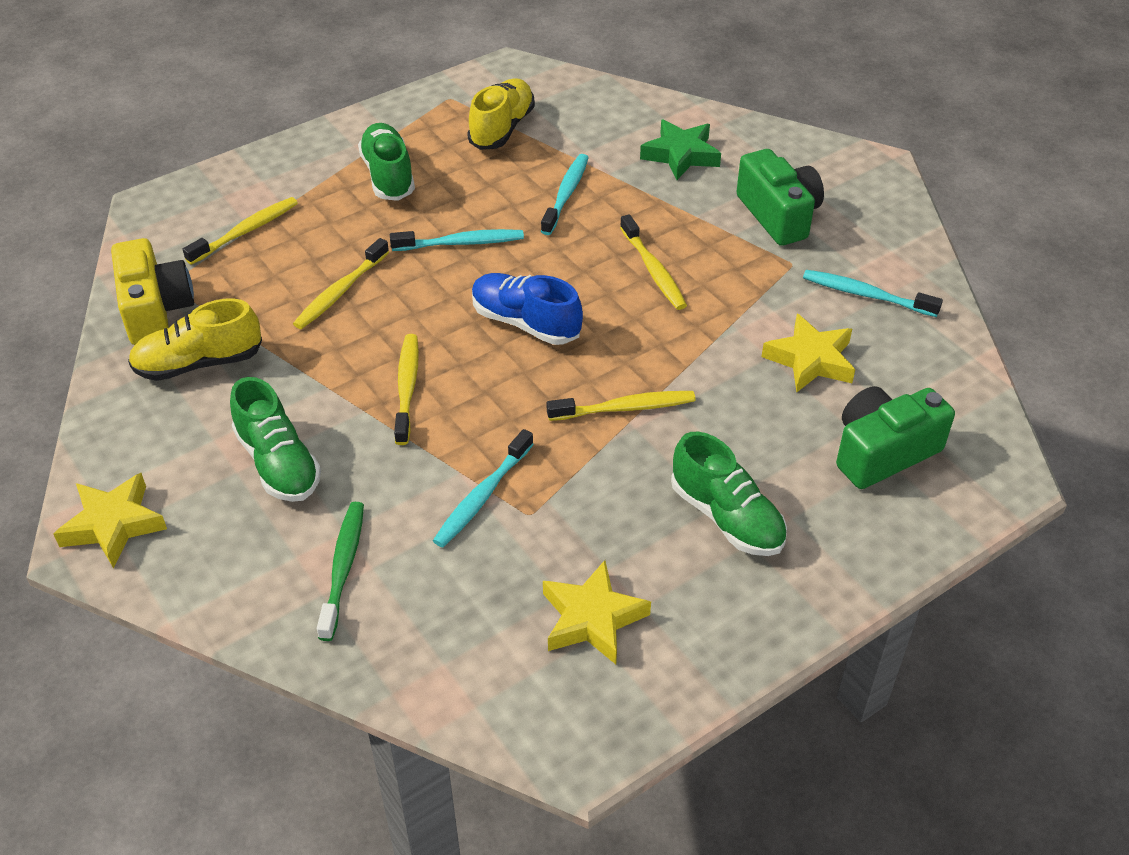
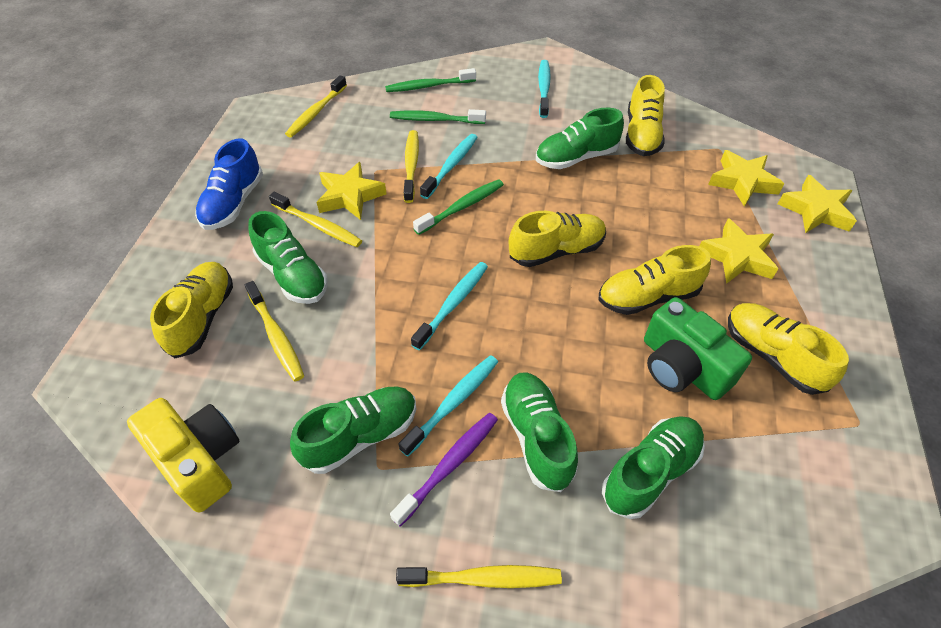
green camera: [736,149,824,246] [836,386,955,489] = 2 -> [644,297,752,400] = 1
green shoe: [230,377,321,502] [358,123,415,201] [671,432,787,556] = 3 -> [248,211,328,304] [290,387,416,474] [501,373,578,492] [536,108,624,169] [602,416,705,519] = 5
green star: [640,119,721,180] = 1 -> none = 0
green toothbrush: [317,502,364,641] = 1 -> [385,68,476,92] [390,109,486,124] [413,179,504,235] = 3
purple toothbrush: none = 0 -> [390,413,498,527] = 1
yellow shoe: [128,299,262,381] [467,78,535,150] = 2 -> [150,262,233,358] [509,211,606,267] [598,245,711,315] [626,75,665,156] [728,303,849,395] = 5
yellow star: [53,473,167,568] [543,560,651,664] [761,314,855,393] = 3 -> [317,162,387,220] [700,218,778,284] [708,150,784,207] [778,175,857,233] = 4

